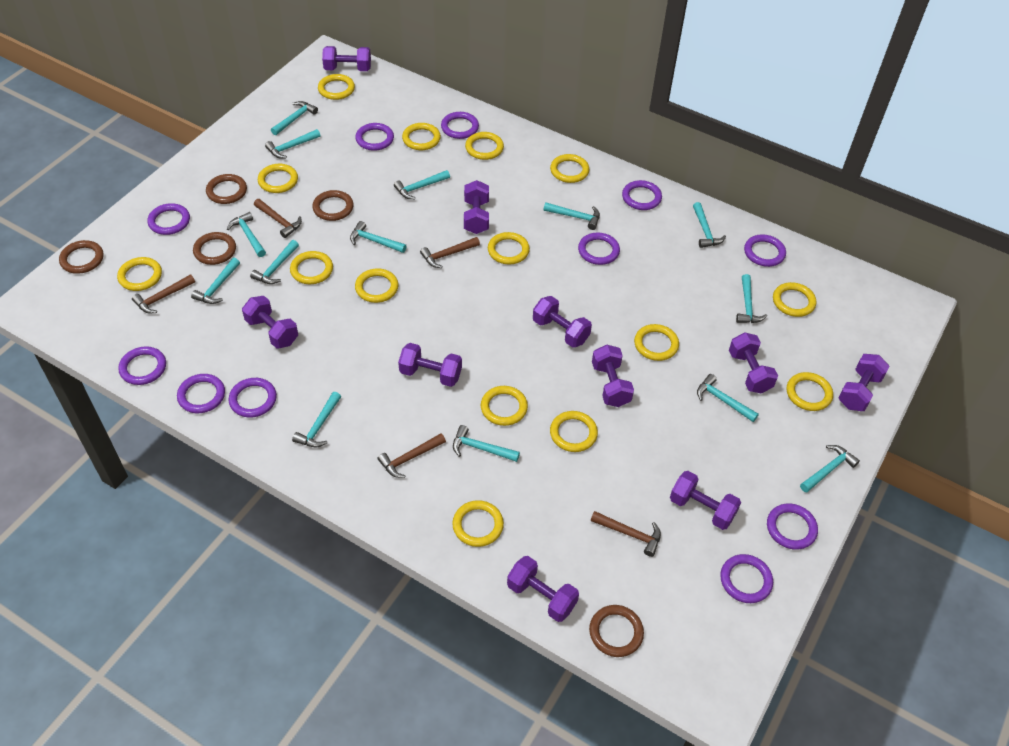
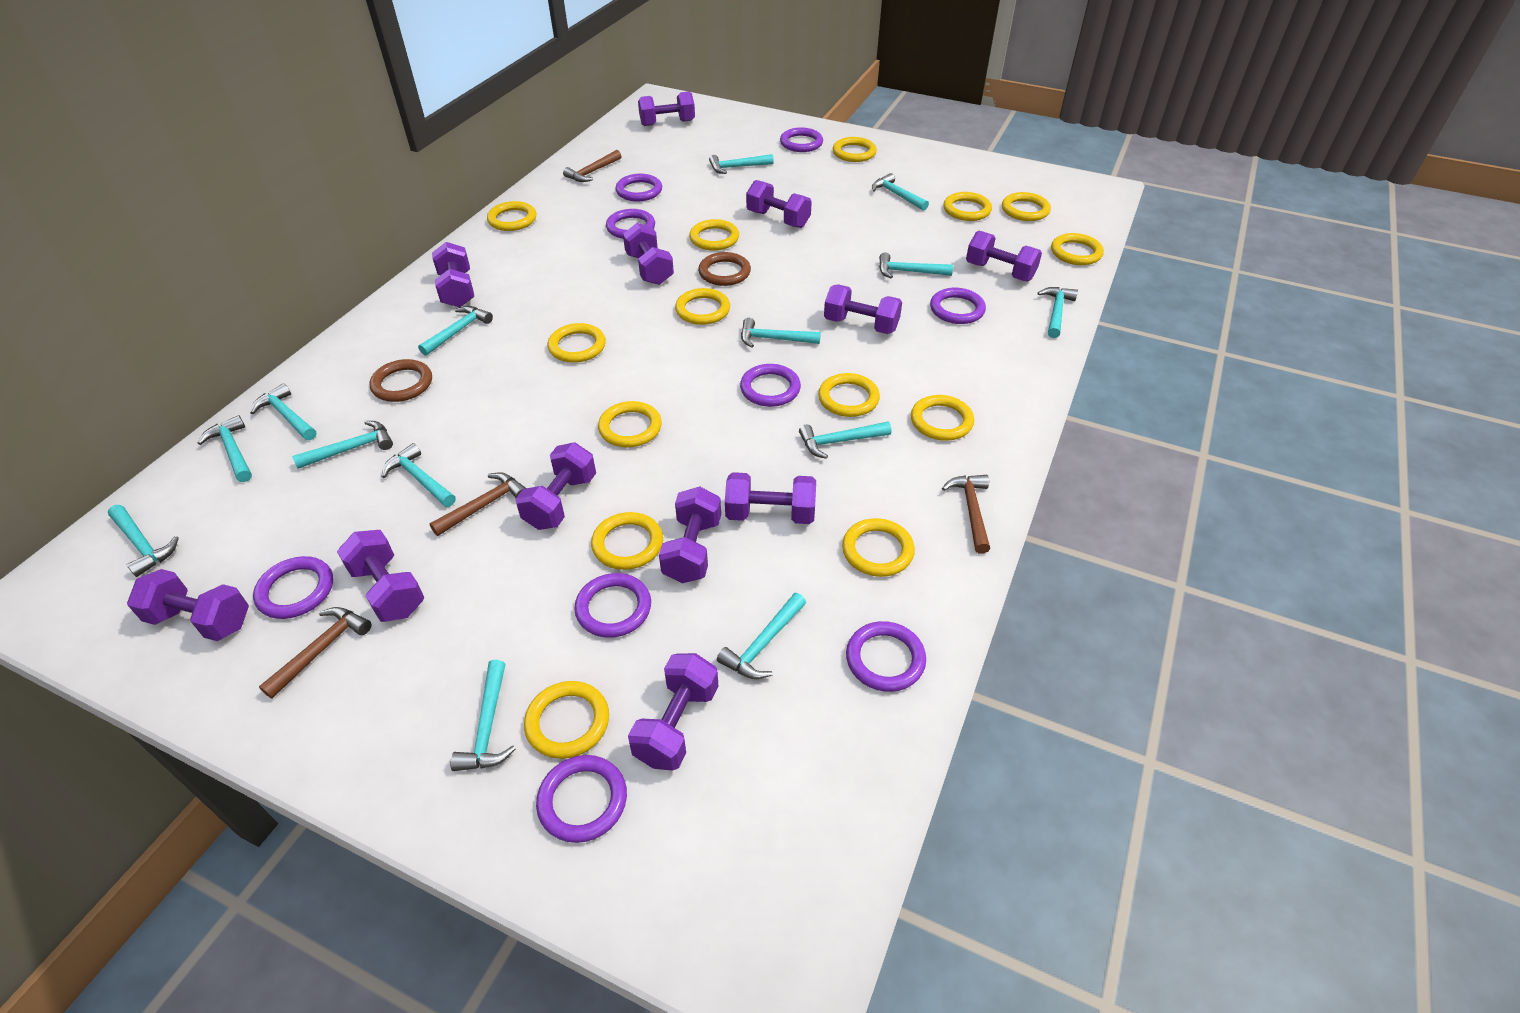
brown hammer: [132,274,195,314] [254,199,302,238] [378,433,446,478] [420,237,480,268] [591,511,661,557] = 5 -> [259,607,371,699] [429,472,526,536] [563,150,621,182] [942,475,990,553] = 4
brown ring: [59,240,104,274] [193,232,236,265] [206,174,247,204] [312,190,354,221] [589,605,644,657] = 5 -> [370,359,432,402] [698,252,751,286] = 2
purple dumbbell: [242,296,298,349] [322,46,371,71] [398,343,462,387] [464,180,489,234] [507,556,579,622] [533,296,592,348] [592,345,634,407] [670,471,741,530] [729,332,778,393] [838,354,890,411] = 10 -> [127,569,249,641] [337,530,424,622] [432,242,474,307] [516,442,596,530] [623,223,674,285] [628,653,718,771] [638,91,695,126] [659,486,721,583] [725,472,816,524] [746,180,812,228] [824,284,902,334] [966,231,1042,281] = 12
purple ring: [118,346,166,385] [147,203,190,235] [177,374,225,413] [228,378,277,418] [355,123,394,151] [441,112,479,139] [578,232,620,265] [622,180,662,210] [720,554,773,603] [744,234,786,267] [767,503,818,550] = 11 -> [253,556,333,619] [536,755,627,843] [574,573,651,638] [606,209,655,239] [615,174,662,201] [740,364,801,407] [780,127,823,152] [846,621,926,692] [930,288,986,324] = 9
yellow ring: [117,257,162,291] [258,164,298,193] [290,251,333,284] [318,74,355,100] [355,268,398,303] [402,123,441,150] [452,500,504,547] [465,132,504,160] [481,386,528,426] [488,232,530,265] [550,154,589,183] [550,411,598,452] [634,324,679,361] [773,282,817,317] [787,372,833,411] = 15 -> [487,201,536,231] [524,681,609,759] [547,323,606,363] [591,512,663,570] [598,401,662,448] [675,288,730,325] [689,219,739,251] [818,373,880,417] [833,137,877,162] [842,518,915,577] [911,395,974,441] [943,192,992,221] [1002,192,1051,221] [1051,233,1104,265] = 14

